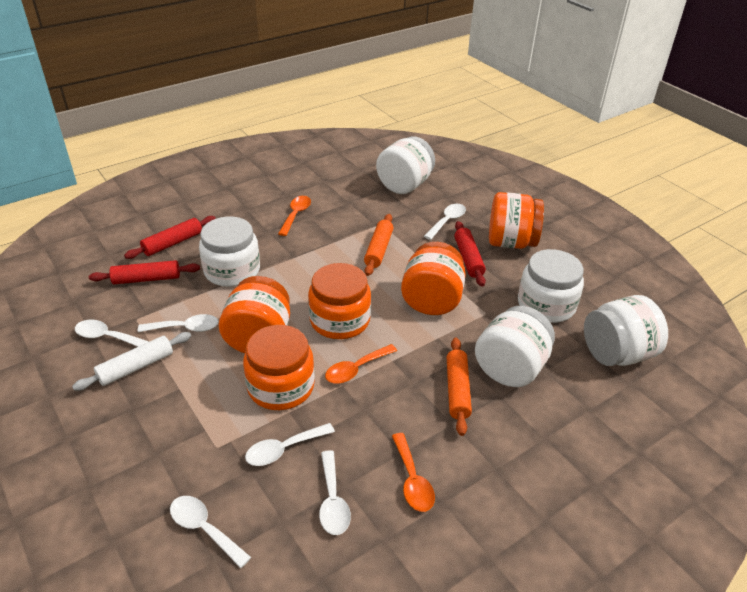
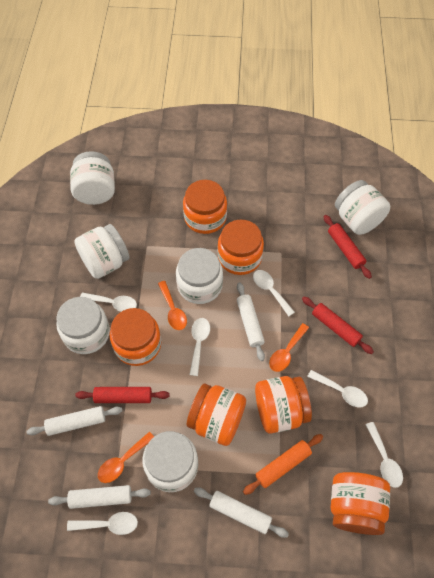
orange jar: [219,276,290,353] [243,325,315,410] [308,263,371,339] [401,242,466,315] [489,192,544,249] = 5 -> [110,308,161,366] [183,180,227,234] [187,384,246,446] [218,220,264,275] [255,376,312,434] [331,472,390,535] = 6
orange rolling pin: [364,214,393,276] [447,338,472,436] = 2 -> [243,434,323,495] = 1
white jar: [199,217,260,287] [376,136,435,194] [475,306,555,387] [518,249,584,323] [584,295,668,366] = 5 -> [56,297,110,354] [70,151,115,205] [74,224,130,279] [142,431,198,492] [176,248,223,304] [335,180,390,235] = 6
white rolling pin: [72,332,191,391] = 1 -> [26,406,123,436] [48,485,151,509] [194,487,289,538] [237,282,265,361] = 4

